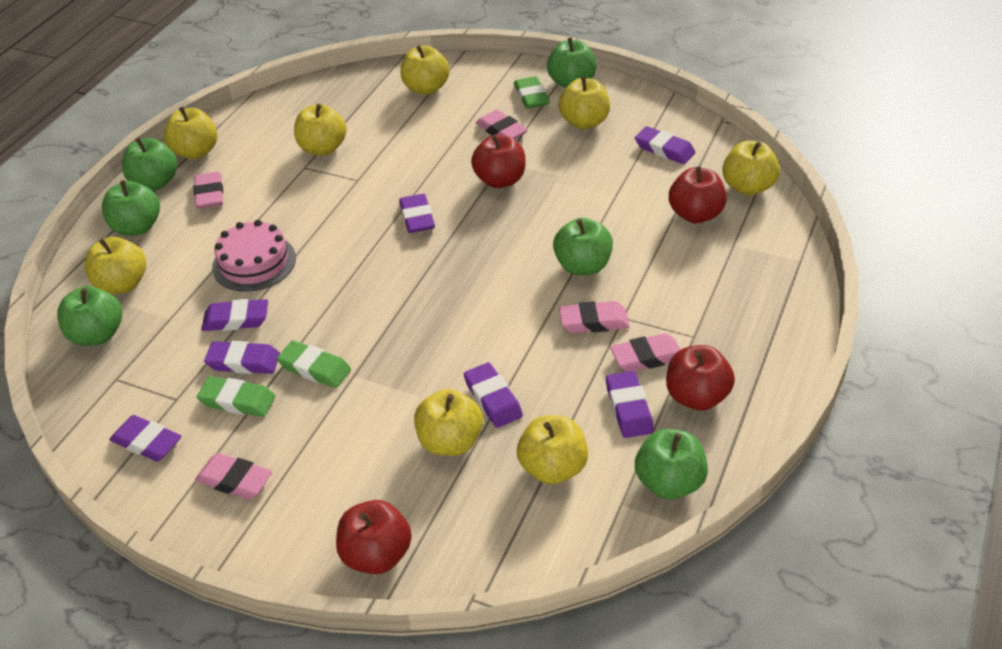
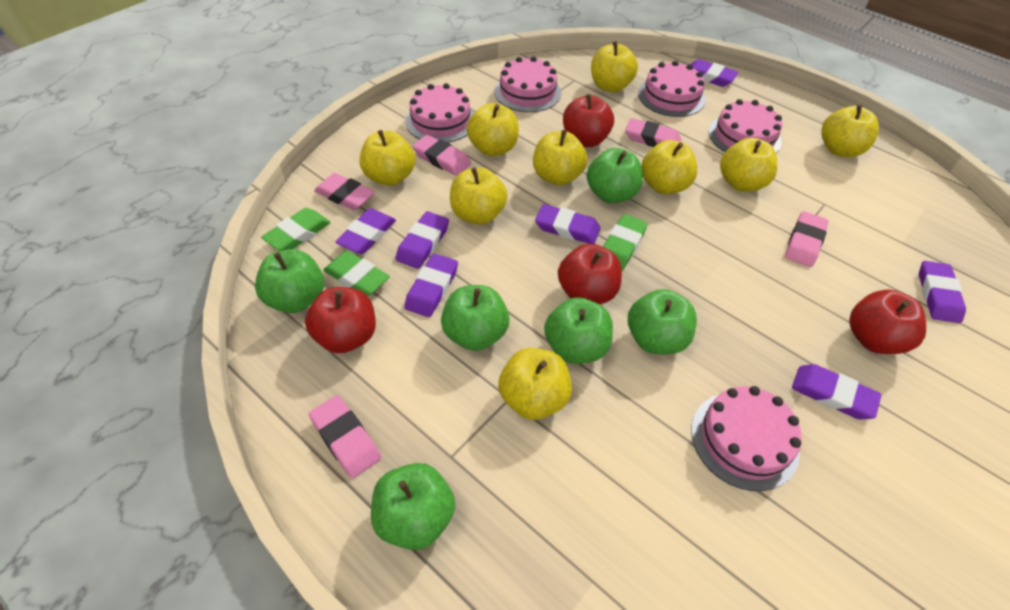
pink cake: [212,220,296,292] = 1 -> [405,83,474,143] [494,56,561,112] [638,61,706,117] [691,386,802,491] [709,99,782,153] = 5
yellow apple: [84,237,146,294] [164,107,217,159] [294,104,347,156] [400,46,450,95] [414,389,483,456] [517,415,588,484] [558,76,610,129] [722,141,780,196] = 8 -> [360,130,415,186] [450,167,508,225] [467,103,519,156] [498,348,572,420] [533,130,587,185] [591,41,638,92] [641,140,697,195] [720,137,777,192] [821,105,879,158] = 9

